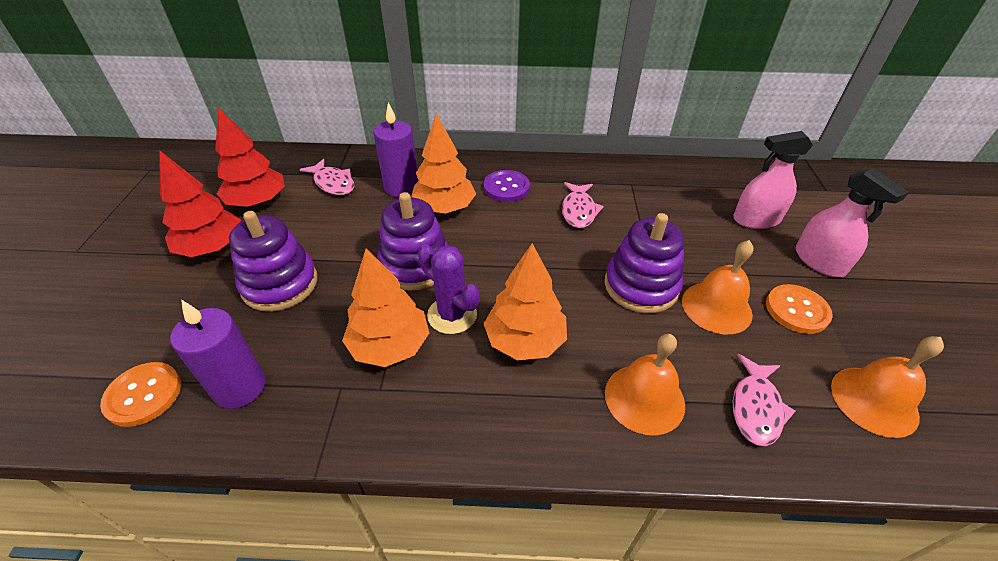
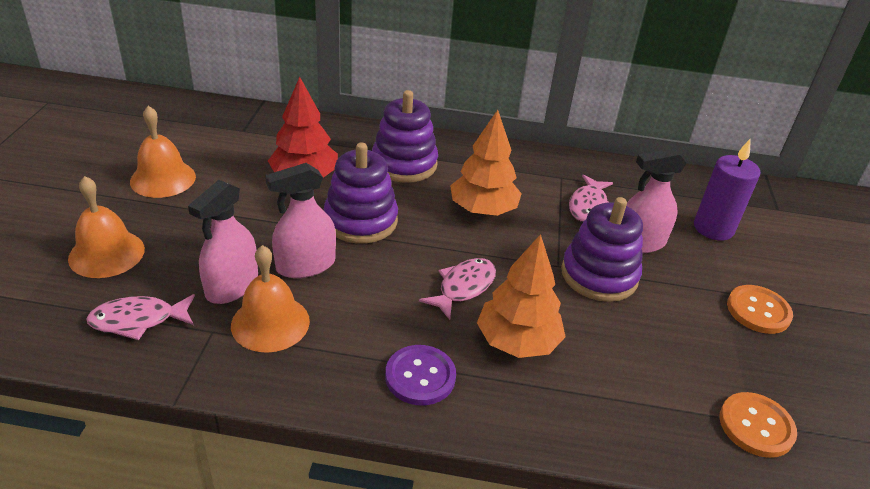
orange tree: [342,248,429,367] [411,114,476,214] [484,243,567,360] = 3 -> [450,110,522,216] [477,234,566,358] = 2
pink spray bottle: [733,131,813,229] [796,168,909,277] = 2 -> [188,180,258,304] [265,163,336,278] [626,148,687,253] = 3
purple cactus: [418,244,480,334] = 1 -> none = 0
purple candle: [171,300,266,409] [374,103,419,197] = 2 -> [694,139,761,241] = 1
red tree: [159,150,241,257] [215,107,285,207] = 2 -> [268,77,338,177] = 1

